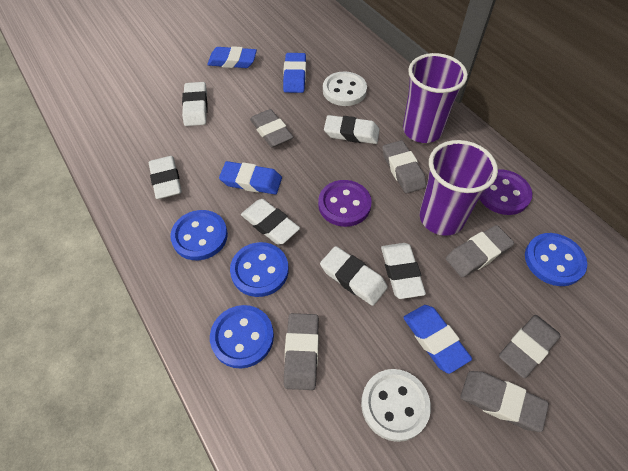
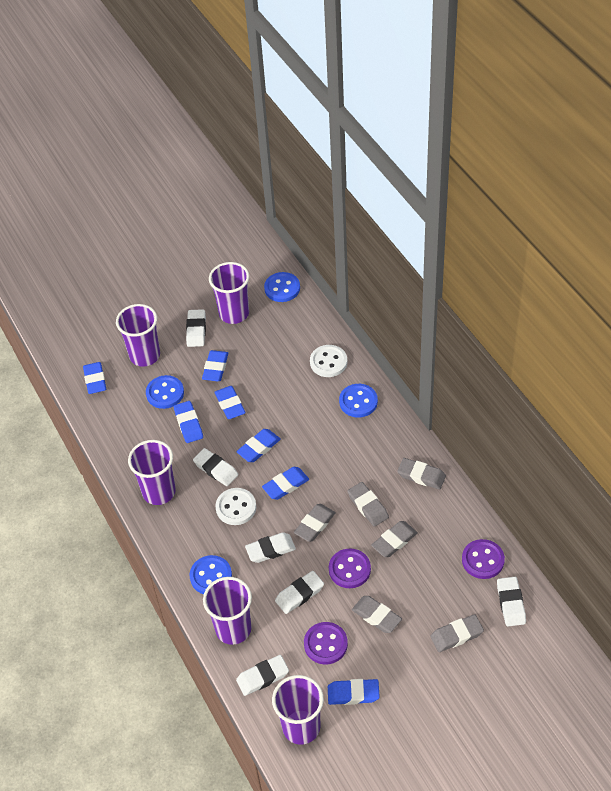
blue eraser: [207,46,257,68] [219,161,282,194] [283,53,306,93] [403,305,472,374] = 4 -> [83,362,106,394] [174,401,203,443] [202,350,229,381] [214,386,246,419] [237,429,281,462] [262,467,309,500] [328,679,380,705] = 7
purple button: [318,180,372,227] [479,169,532,215] = 2 -> [304,622,348,665] [329,548,371,588] [462,539,505,579] = 3
purple cup: [403,53,468,143] [420,140,498,236] = 2 -> [116,304,160,367] [128,440,176,505] [203,577,252,645] [209,262,249,324] [272,675,324,745] = 5

